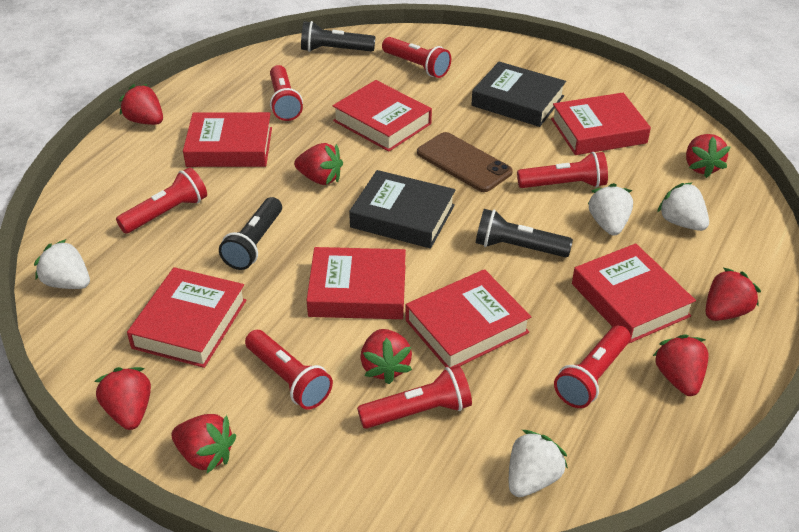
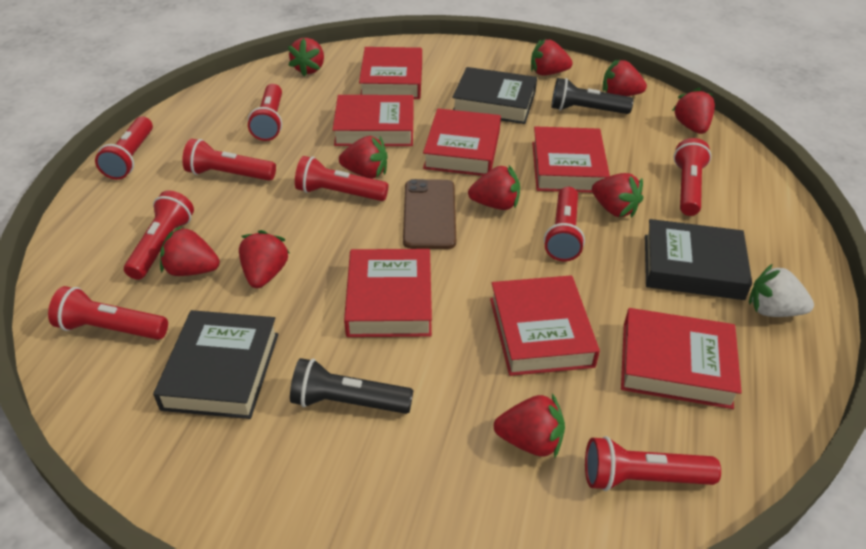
black book: [349,170,456,249] [471,62,566,127] = 2 -> [153,310,278,419] [452,67,537,124] [645,219,752,300] = 3
black flashlight: [219,197,282,270] [301,21,375,52] [476,209,573,257] = 3 -> [290,358,414,414] [551,78,633,114] = 2
red flashlight: [116,168,207,234] [245,330,333,410] [270,65,303,121] [357,366,472,429] [382,37,451,78] [517,152,608,188] [554,325,631,408] = 7 -> [48,286,168,340] [95,117,153,180] [124,190,194,280] [182,139,276,181] [248,84,282,141] [295,156,389,201] [544,187,585,261] [585,436,721,491] [673,138,711,216] = 9
red strawberry: [94,367,151,430] [119,84,163,125] [172,414,236,473] [294,143,343,185] [360,329,412,384] [653,334,709,396] [686,134,730,178] [706,268,761,321] = 8 -> [160,226,220,276] [239,230,290,288] [288,38,324,77] [339,136,388,179] [468,165,520,210] [494,394,565,459] [531,39,573,75] [592,173,643,218] [603,60,647,96] [672,88,715,134] = 10
white strawberry: [34,239,90,289] [509,430,568,497] [588,183,633,236] [657,182,709,231] = 4 -> [749,264,814,317] = 1

